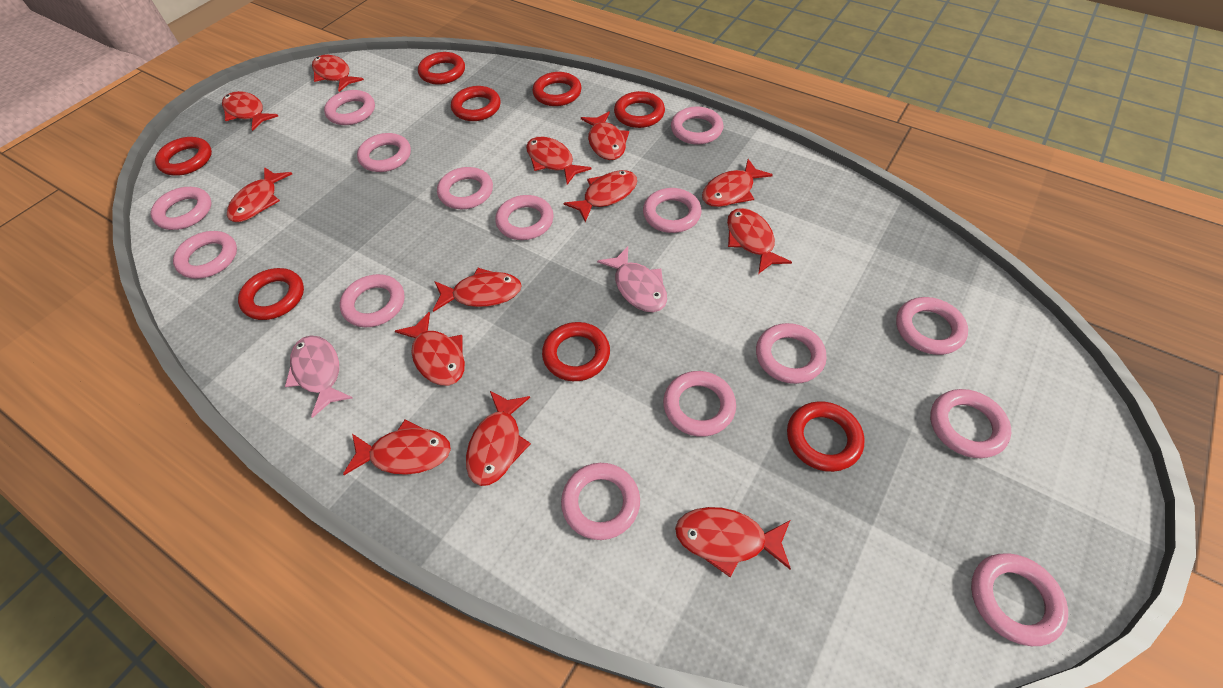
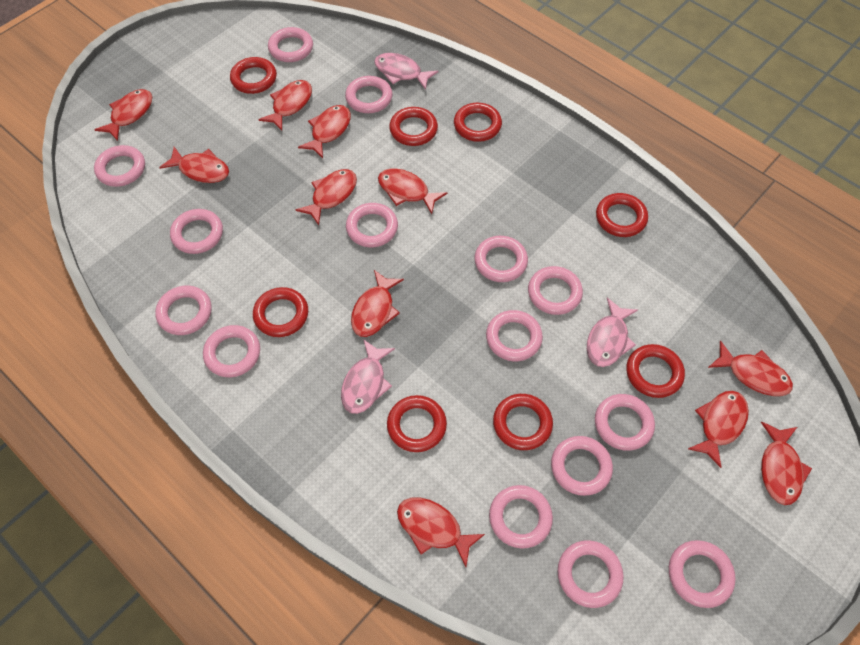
pink fish: [285,335,353,418] [597,247,667,312] = 2 -> [341,339,395,414] [374,53,438,90] [587,298,638,367] = 3
red fish: [222,91,278,131] [227,167,292,222] [312,55,364,92] [343,419,451,475] [395,312,465,385] [433,268,522,312] [466,391,531,486] [526,136,592,184] [564,170,637,222] [581,111,629,160] [675,507,791,577] [702,159,773,207] [727,208,792,274] = 13 -> [94,89,152,141] [159,147,229,183] [258,80,312,131] [295,169,357,225] [298,105,351,158] [351,270,404,337] [378,169,447,214] [397,497,485,567] [688,391,749,468] [708,340,793,396] [761,422,812,505] = 11

